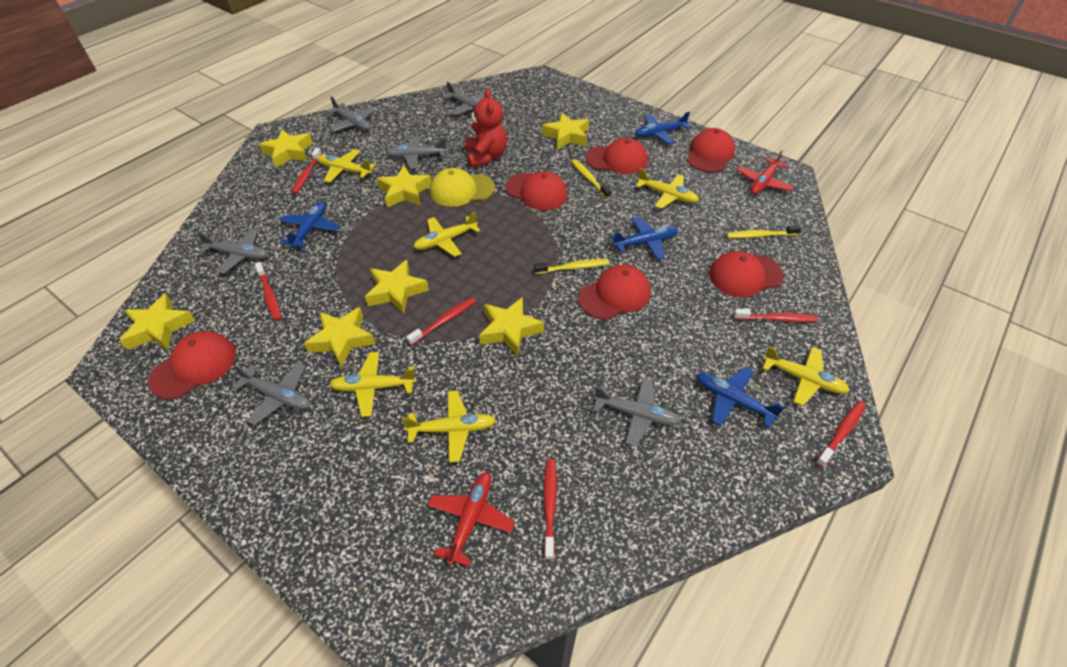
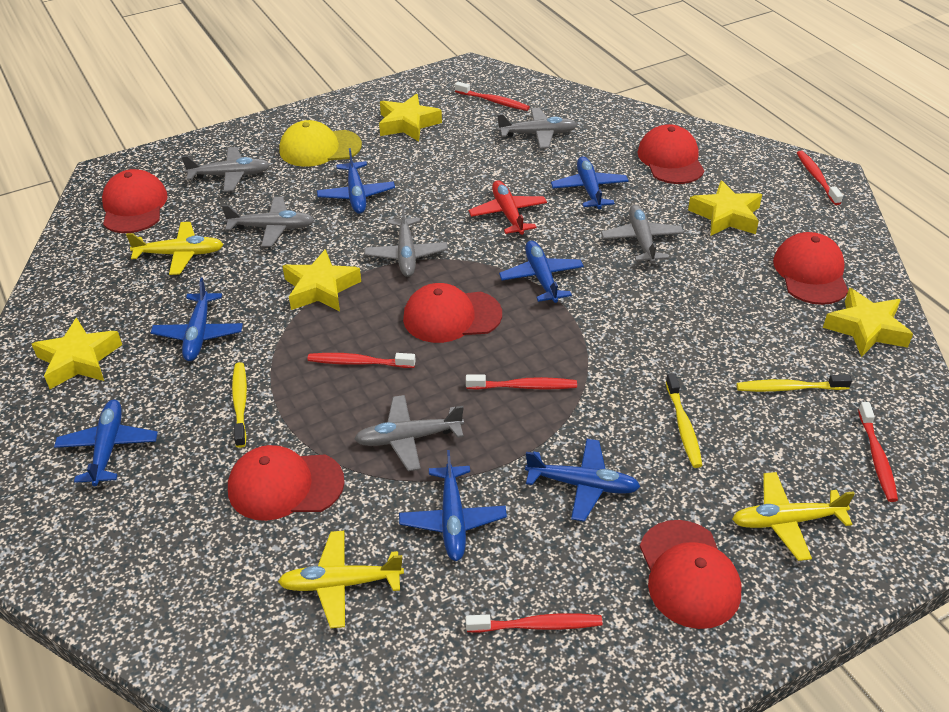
blue plane: [280,201,340,248] [611,217,678,260] [635,112,691,144] [696,367,785,427] = 4 -> [54,400,158,486] [151,278,243,361] [317,148,395,214] [399,450,507,561] [499,240,584,303] [525,439,641,522] [551,156,629,209] = 7
red plane: [427,472,515,567] [737,150,794,194] = 2 -> [468,180,547,235] = 1
red teddy bear: [465,89,507,168] = 1 -> none = 0
yellow plane: [318,149,375,183] [329,352,416,417] [402,390,496,463] [414,212,481,257] [636,168,699,209] [762,346,850,406] = 6 -> [126,222,224,275] [278,531,404,628] [732,472,855,561] = 3
yellow star: [119,294,195,350] [259,129,313,168] [304,307,376,368] [365,260,429,314] [377,166,431,207] [479,297,544,356] [542,113,589,149] = 7 -> [32,317,122,389] [283,249,361,311] [379,94,442,141] [688,180,762,236] [823,288,913,357] = 5

